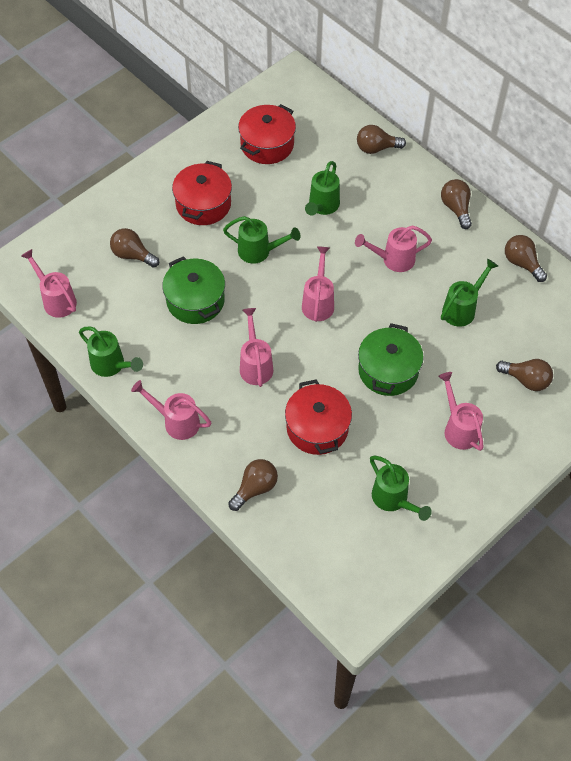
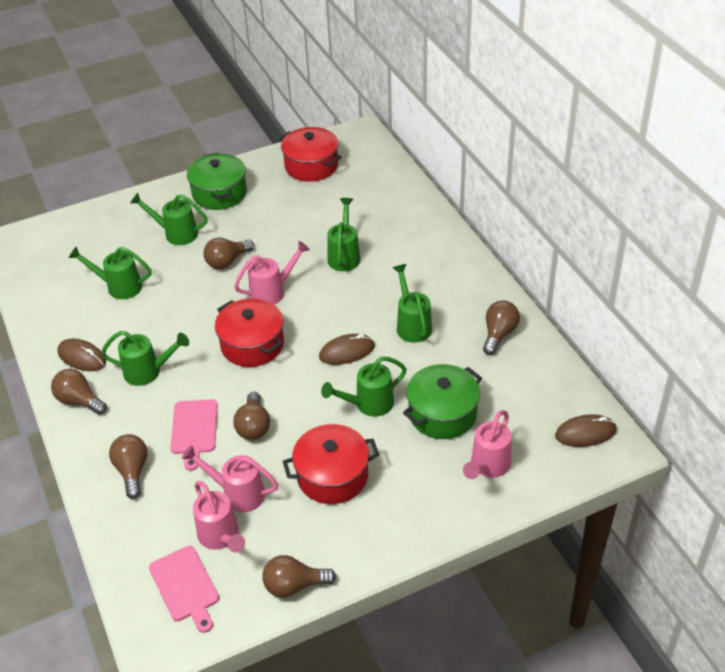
brown mouse: none = 0 -> [58,339,106,371] [319,334,375,365] [555,414,617,447] = 3
green watering can: [79,326,143,377] [223,216,301,264] [305,161,340,216] [370,456,432,521] [441,259,498,327] = 5 -> [69,247,152,299] [101,331,189,386] [130,193,208,245] [321,356,407,417] [327,198,360,271] [392,264,432,343] = 6
pink cutting board: none = 0 -> [149,546,219,633] [170,399,218,471] = 2
pink watering can: [21,249,77,318] [131,380,211,440] [240,308,273,387] [302,246,334,322] [355,225,432,272] [438,372,484,451] = 6 -> [182,445,278,512] [193,481,245,553] [234,241,310,305] [463,410,511,479] = 4

